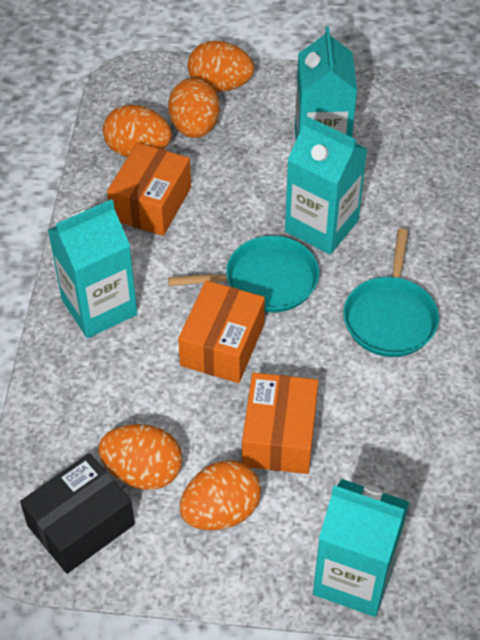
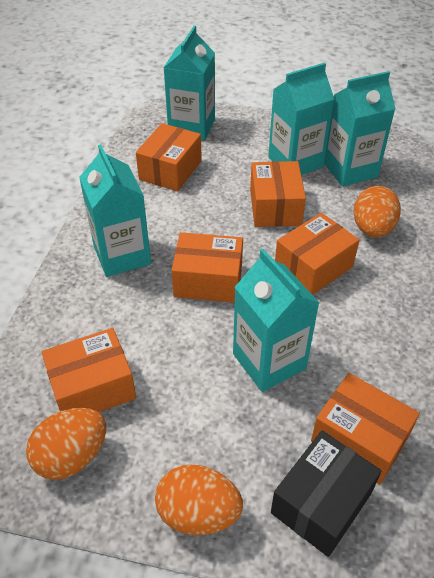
orange box: [107,142,191,236] [178,280,265,383] [242,372,318,474] = 3 -> [41,328,136,412] [136,123,202,191] [171,232,243,303] [250,161,306,227] [275,213,359,295] [311,373,420,485] = 6
orange egg: [98,424,183,490] [103,105,172,157] [168,78,220,138] [180,460,261,530] [188,41,254,92] = 5 -> [26,408,106,480] [155,464,243,535] [354,186,401,238] = 3
turquoise carton: [48,199,137,338] [285,116,367,255] [295,26,357,140] [313,479,409,617] = 4 -> [79,144,151,277] [163,26,215,141] [233,249,319,392] [268,63,334,175] [324,71,396,187] = 5
turquoise pan: [168,236,319,312] [343,228,439,357] = 2 -> none = 0

